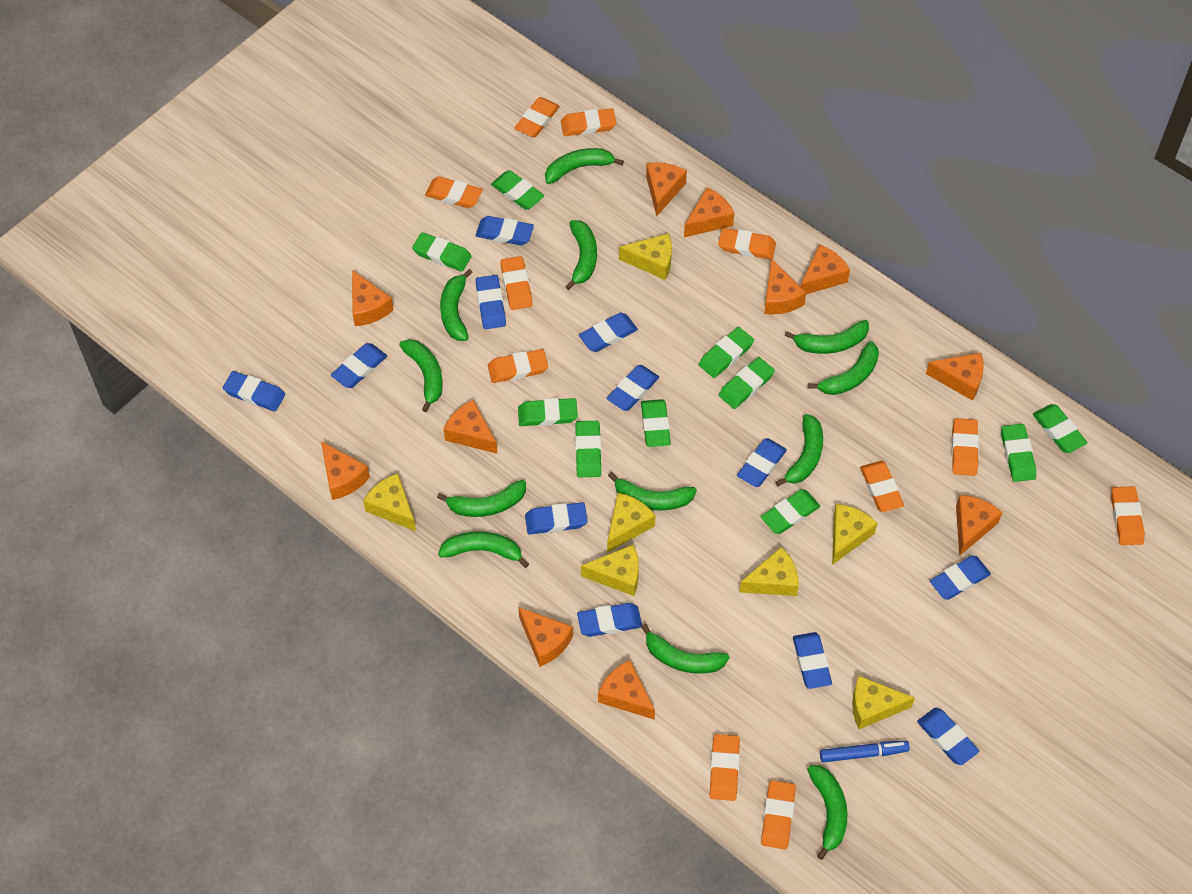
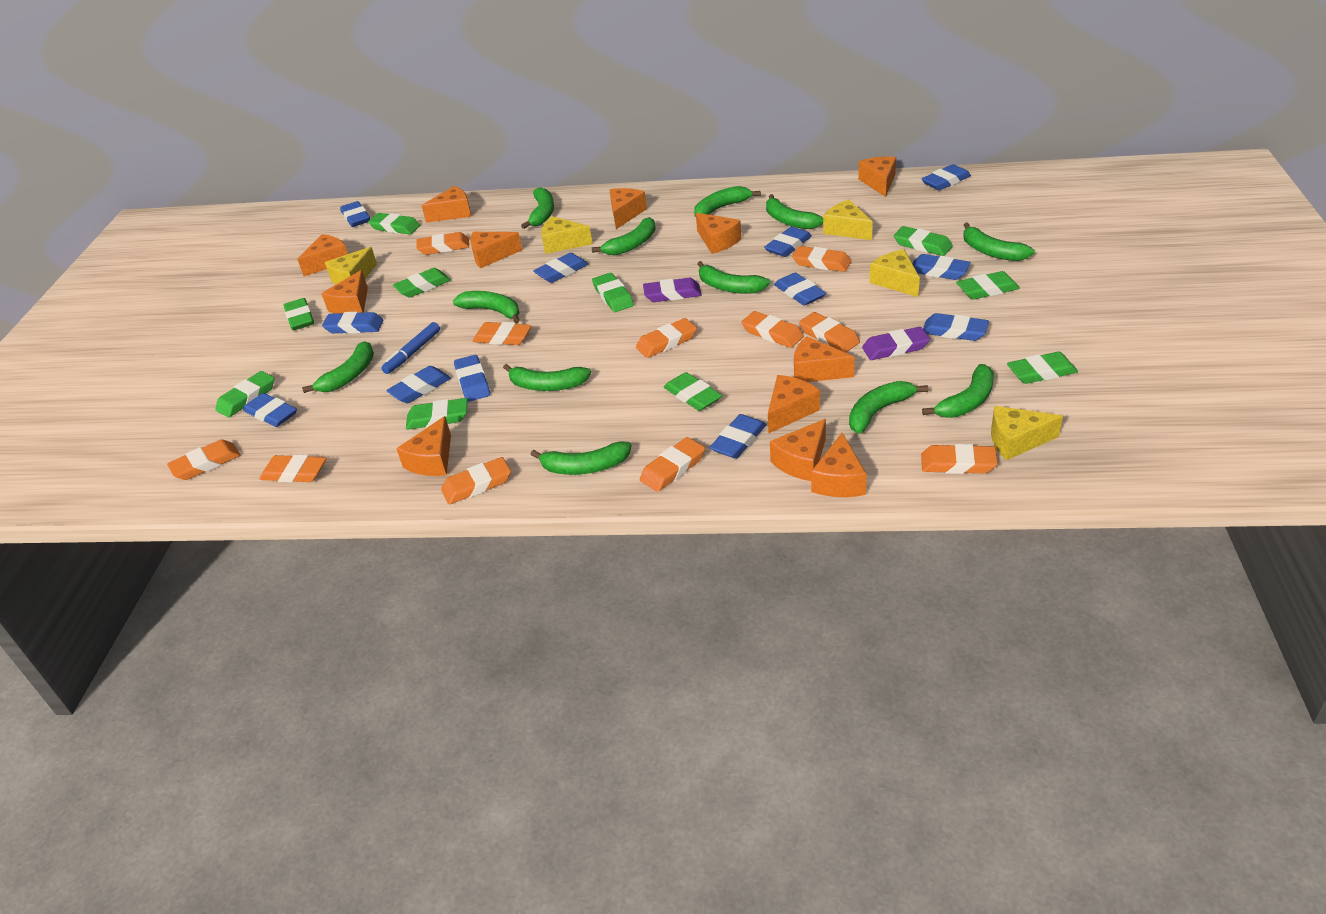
orange cheese: [321,441,370,500] [352,270,394,326] [444,400,498,454] [518,607,573,667] [598,660,655,720] [646,163,687,216] [684,188,734,237] [764,258,806,314] [800,245,850,294] [926,353,984,401] [956,495,1002,556] = 11 -> [297,234,348,276] [321,270,368,314] [396,416,451,476] [422,186,471,223] [470,232,522,268] [610,188,647,229] [696,213,741,254] [768,375,820,434] [770,419,826,481] [794,336,855,382] [811,433,867,497] [858,156,896,197] = 12
purple eraser: none = 0 -> [643,278,702,302] [862,327,930,360] = 2
yellow cheese: [363,473,416,531] [581,545,639,596] [607,493,656,553] [619,233,672,280] [739,547,799,596] [832,504,877,565] [852,676,915,729] = 7 -> [325,247,377,285] [541,216,592,254] [823,200,873,240] [869,249,920,297] [991,406,1063,460] = 5

